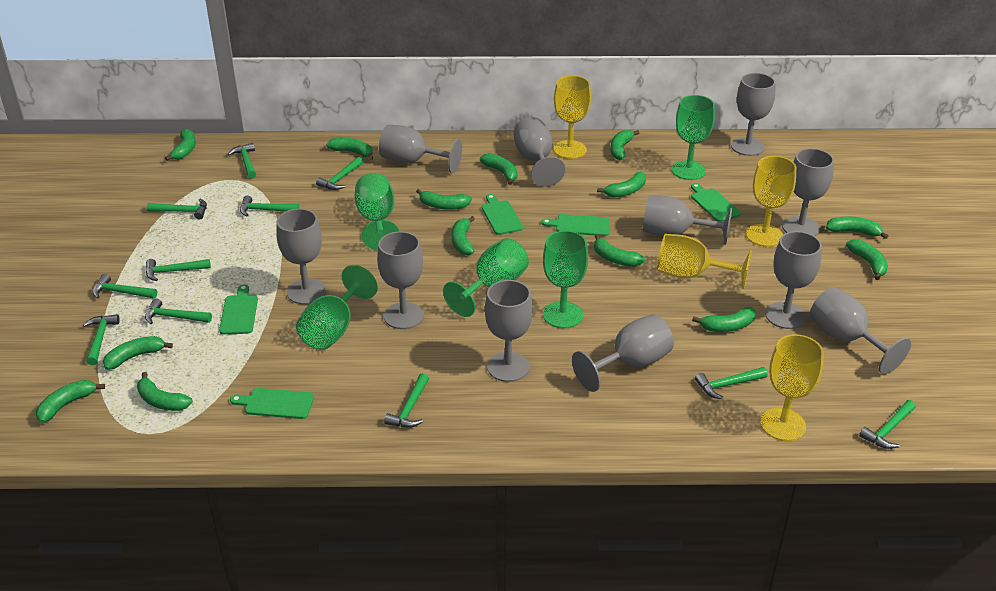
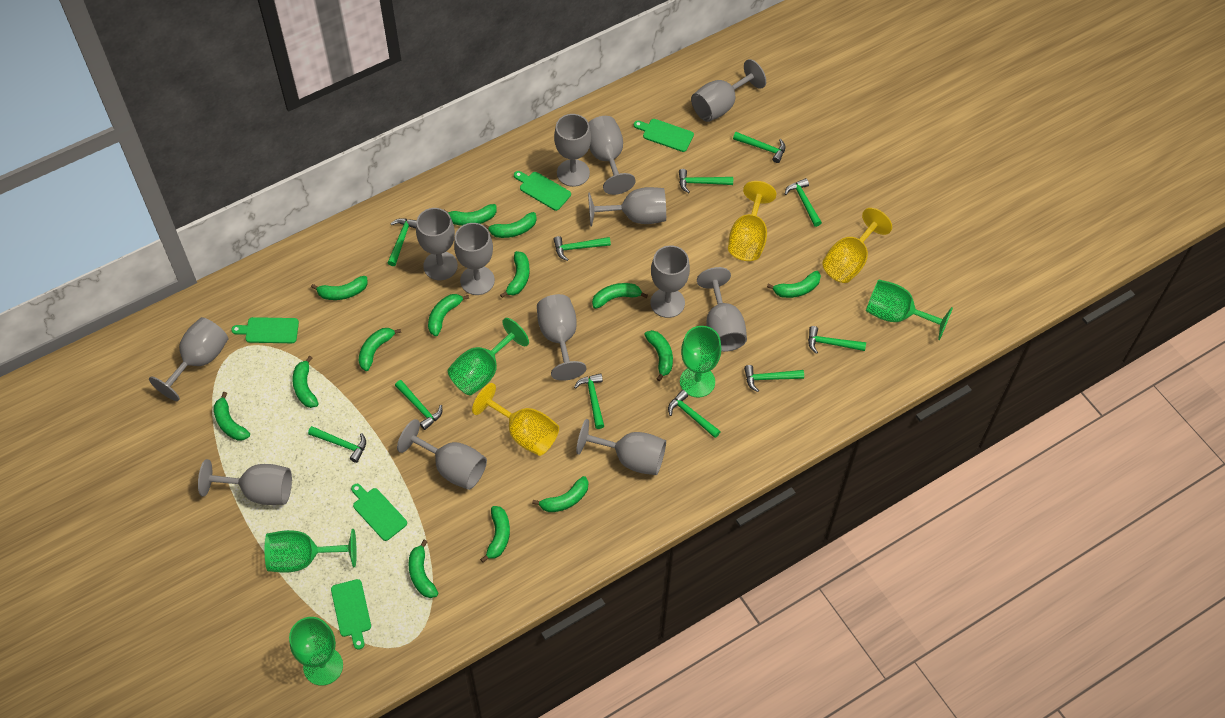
grey goblet: [276,209,326,304] [377,231,424,329] [379,125,462,173] [485,280,533,382] [514,117,565,187] [572,314,674,392] [643,195,732,245] [731,73,776,156] [765,231,822,329] [782,148,834,236] [810,287,911,374] = 11 -> [149,317,228,401] [198,459,292,505] [397,419,487,490] [416,208,458,280] [454,223,495,295] [537,294,586,381] [554,114,591,187] [576,419,666,475] [588,116,636,195] [588,187,666,226] [650,245,690,318] [691,59,766,122] [697,267,747,352] = 13
yellow goblet: [554,75,591,159] [657,234,752,289] [746,156,796,247] [760,334,824,441] = 4 -> [472,383,559,456] [728,181,776,261] [822,208,892,283] = 3

